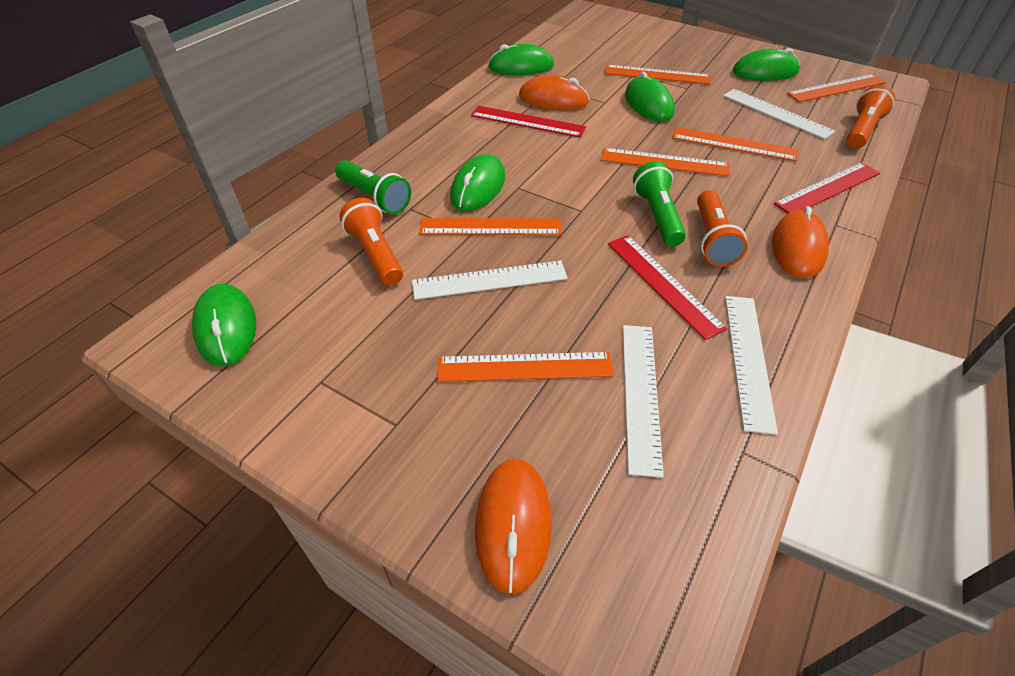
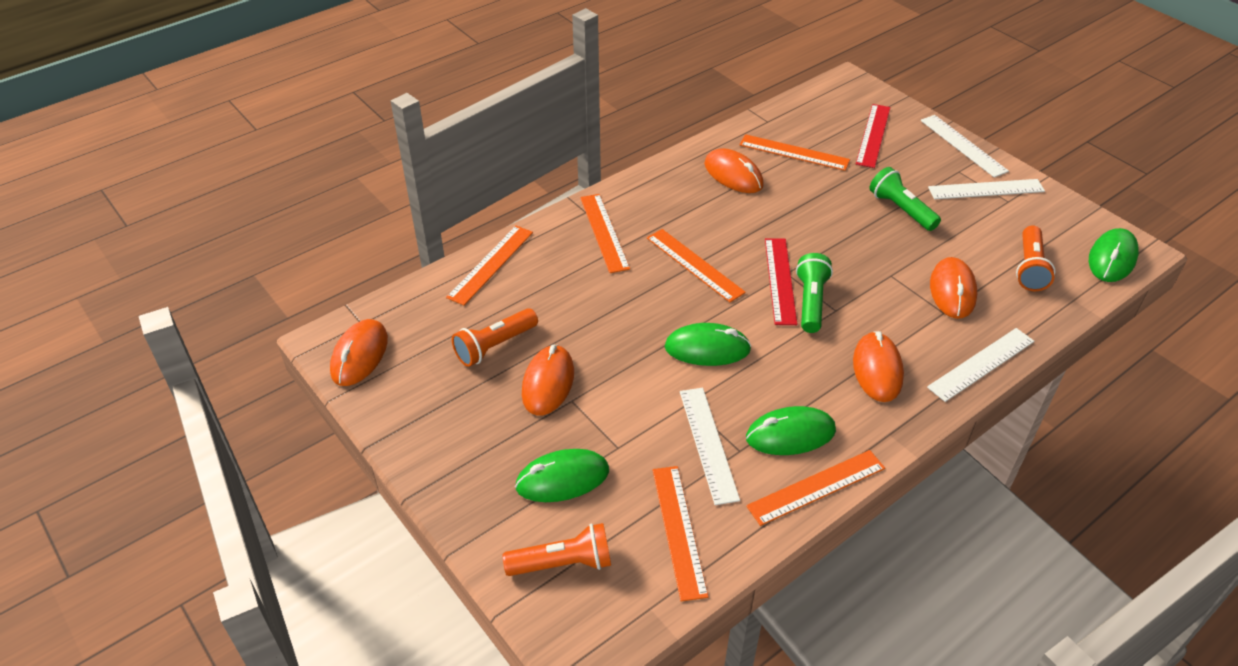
green mouse: [192,283,256,366] [450,154,505,211] [488,44,554,75] [625,72,675,122] [733,48,800,81] = 5 -> [515,449,609,502] [665,323,751,366] [746,406,836,455] [1089,228,1139,282] = 4
orange mouse: [475,459,552,595] [519,75,590,110] [772,206,829,278] = 3 -> [330,319,388,386] [522,345,574,416] [704,148,764,193] [853,331,904,402] [930,257,977,319] = 5
red ruler: [471,106,586,138] [608,235,727,340] [774,162,880,214] = 3 -> [765,238,798,325] [856,104,890,168] = 2

